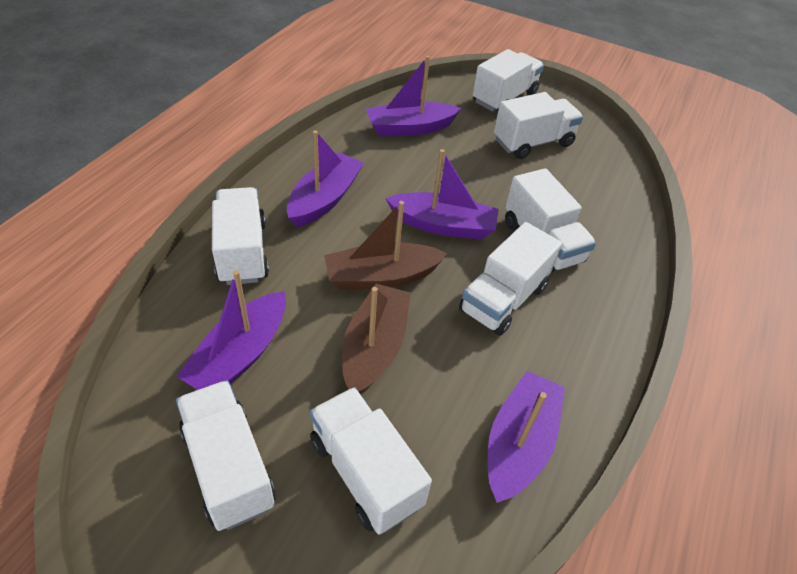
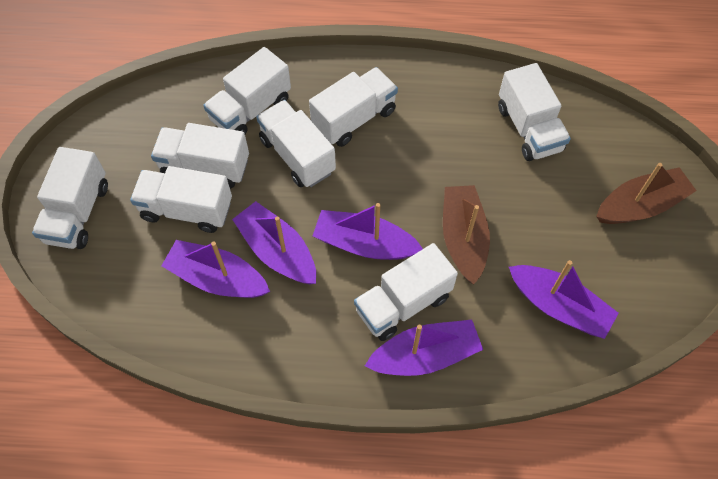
white truck: [176,380,275,531] [212,187,269,285] [310,387,432,535] [459,222,562,336] [472,49,544,112] [494,92,583,159] [505,168,596,273] = 7 -> [32,147,108,249] [130,166,232,233] [151,123,249,189] [203,47,291,134] [256,100,336,187] [309,67,398,147] [354,243,458,341] [498,63,571,161] = 8

